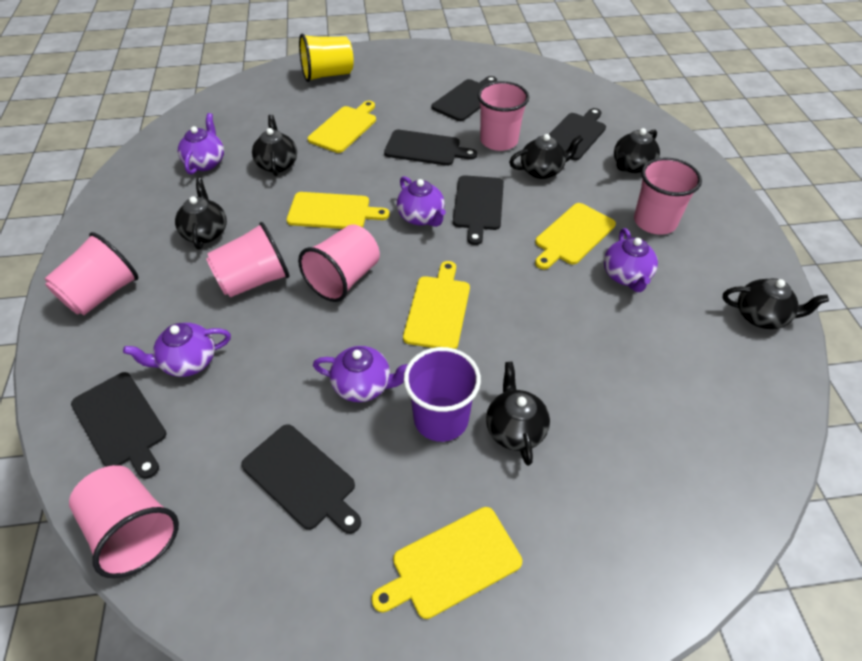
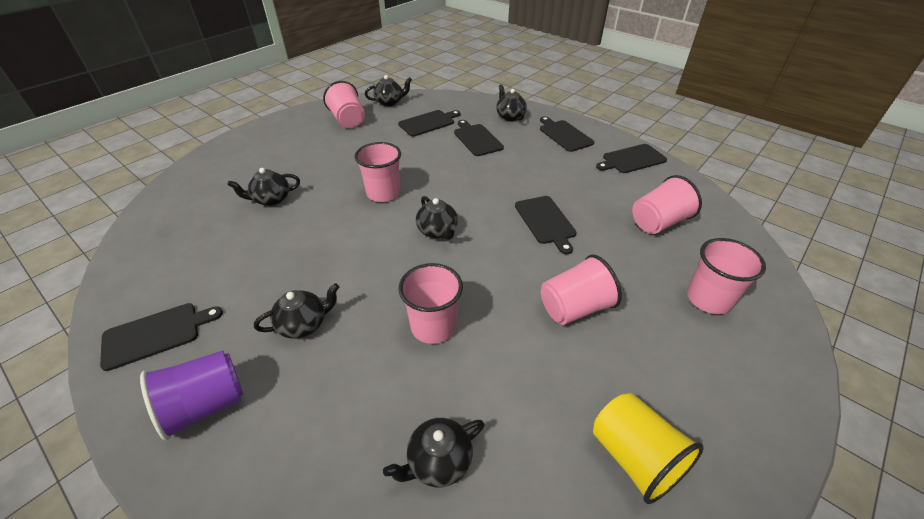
purple teapot: [123,323,231,377] [178,113,224,175] [313,346,408,402] [397,176,446,227] [604,228,658,292] = 5 -> none = 0
yellow cutting board: [287,192,390,229] [307,101,376,153] [371,507,522,619] [403,261,470,349] [535,203,616,269] = 5 -> none = 0

